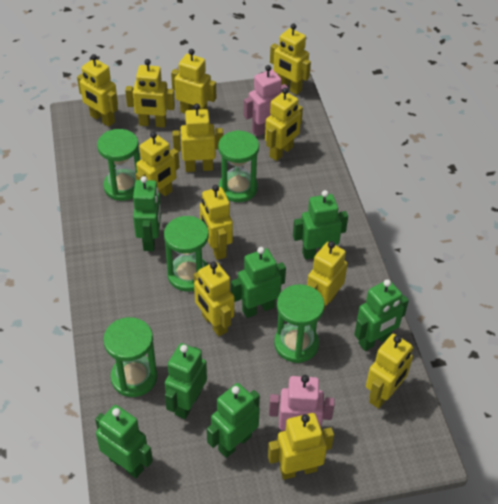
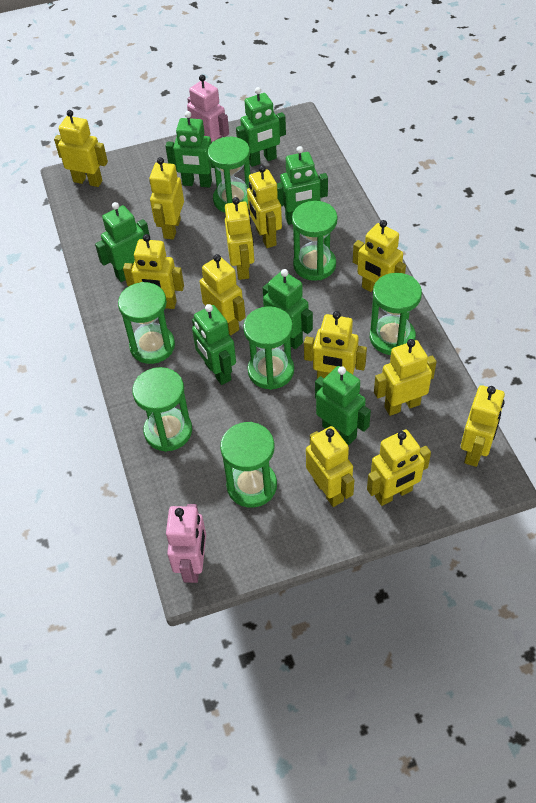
green hourglass: [97,129,140,201] [103,317,157,397] [164,216,209,292] [218,130,259,202] [274,284,325,363] = 5 -> [118,282,175,364] [132,367,192,452] [207,137,250,213] [220,422,277,508] [243,306,294,390] [292,201,338,281] [370,273,422,355] = 7

